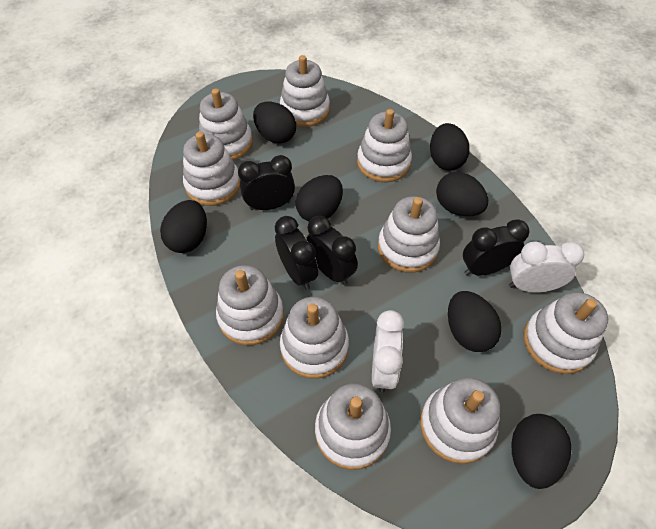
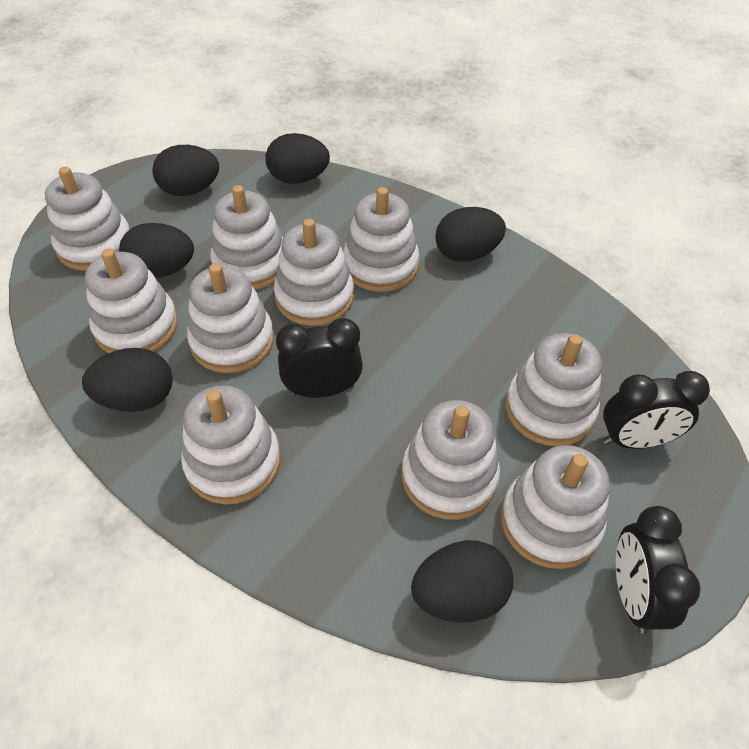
black clock: [238,155,295,210] [275,216,318,290] [306,216,358,285] [463,219,530,276] = 4 -> [276,318,363,398] [603,371,710,449] [616,506,701,634] = 3
black egg: [160,200,207,253] [253,102,296,144] [296,175,343,222] [430,123,470,171] [436,172,488,216] [448,291,502,352] [512,414,572,489] = 7 -> [82,348,173,412] [119,223,194,278] [152,145,219,196] [265,133,330,184] [411,540,513,623] [435,207,506,262] = 6
white clock: [372,310,404,392] [509,241,584,293] = 2 -> none = 0

